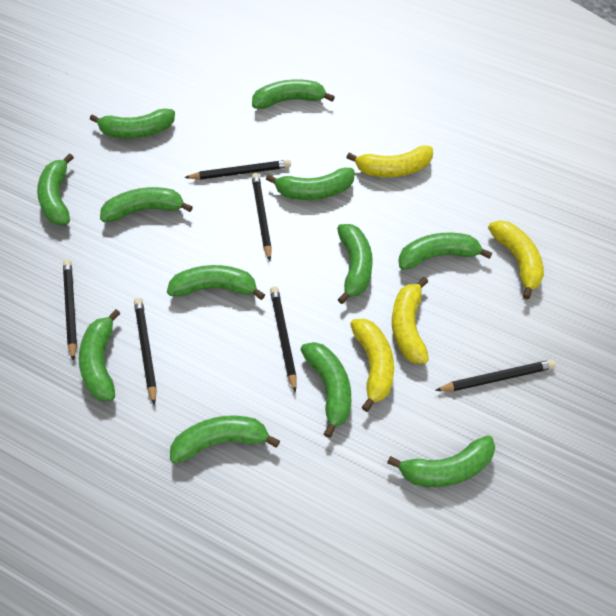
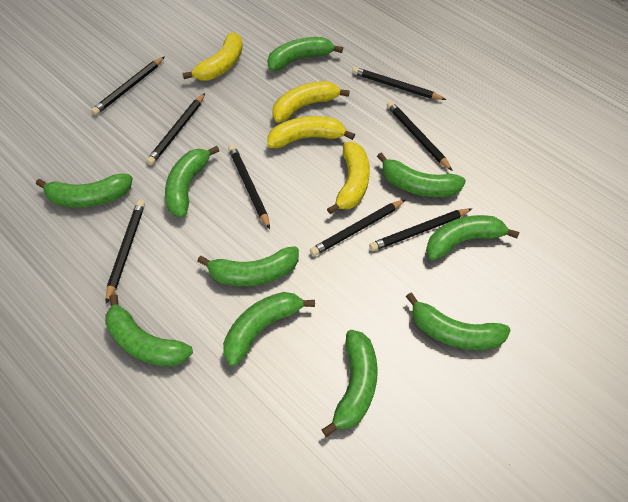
black pencil: [63,260,77,361] [134,298,157,405] [184,160,291,180] [252,173,272,261] [270,286,297,393] [435,359,556,391] = 6 -> [91,56,165,115] [106,200,145,304] [146,93,205,165] [228,145,270,229] [310,199,406,256] [352,67,446,100] [369,208,472,251] [387,101,453,171] = 8
green banana: [37,153,74,225] [79,309,121,401] [90,109,175,139] [100,187,193,222] [167,265,265,300] [170,416,280,464] [252,79,335,109] [266,168,354,200] [300,342,351,438] [337,224,373,304] [387,435,495,487] [398,233,492,270] = 12 -> [36,174,132,208] [105,294,193,367] [165,146,219,217] [197,246,299,286] [223,292,315,366] [267,37,343,71] [322,330,378,437] [377,152,466,197] [406,293,511,350] [426,215,519,260] = 10

